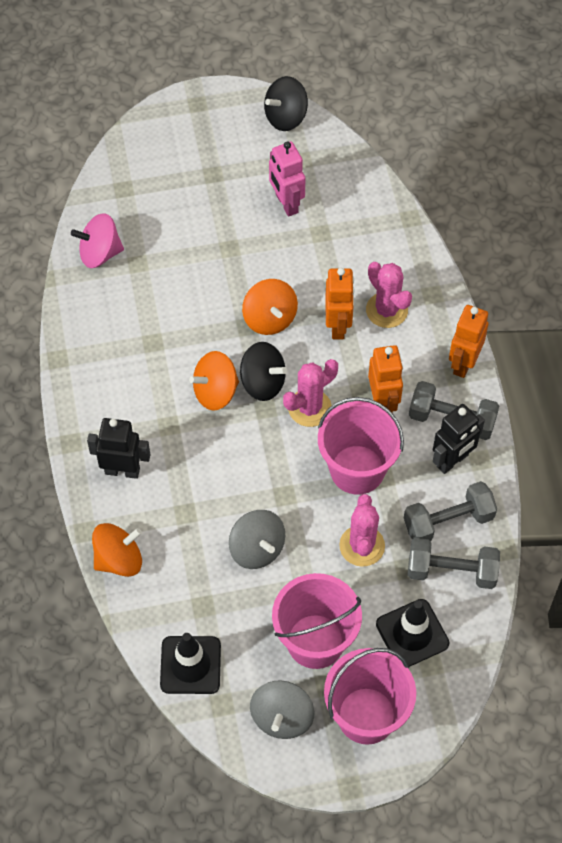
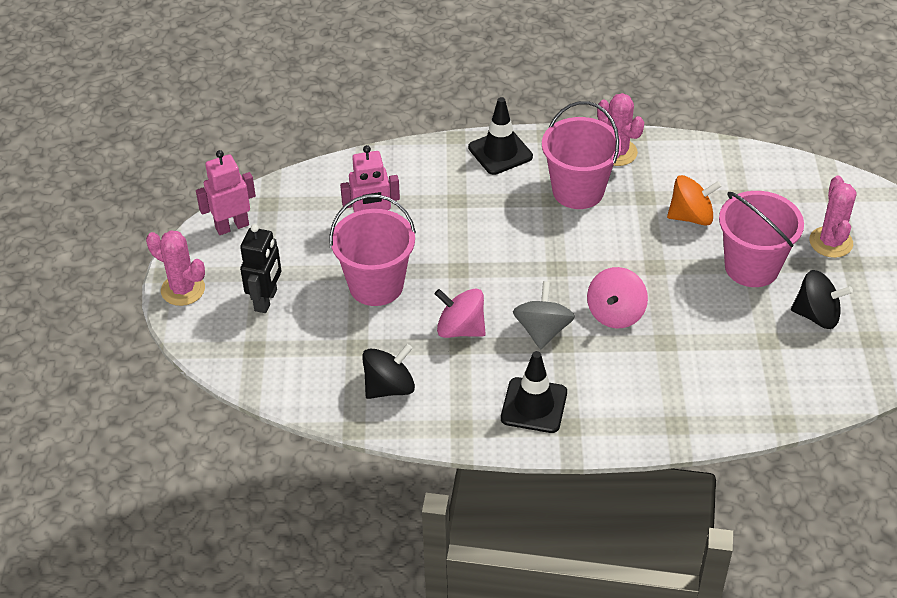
black robot: [87,418,150,479] [433,404,485,474] = 2 -> [240,224,281,313] = 1
grey dumbbell: [404,481,497,542] [408,538,500,589] [409,381,499,440] = 3 -> none = 0
grey spinning top: [229,510,285,569] [250,681,315,739] = 2 -> [513,281,575,349] = 1
orange robot: [325,268,355,339] [368,345,403,413] [449,305,488,378] = 3 -> none = 0
orange spinning top: [92,523,142,577] [189,351,239,411] [242,279,298,335] = 3 -> [667,175,721,226] = 1
pink robot: [269,141,305,217] = 1 -> [196,150,256,235] [340,145,400,213] = 2
pink spinning top: [71,213,124,268] = 1 -> [435,288,486,338] [587,267,648,328] = 2

